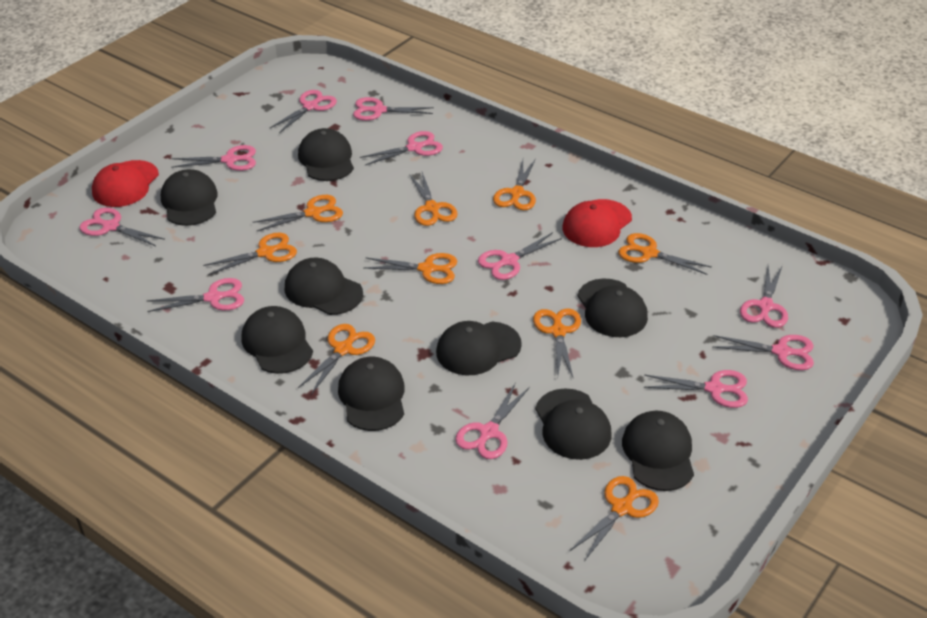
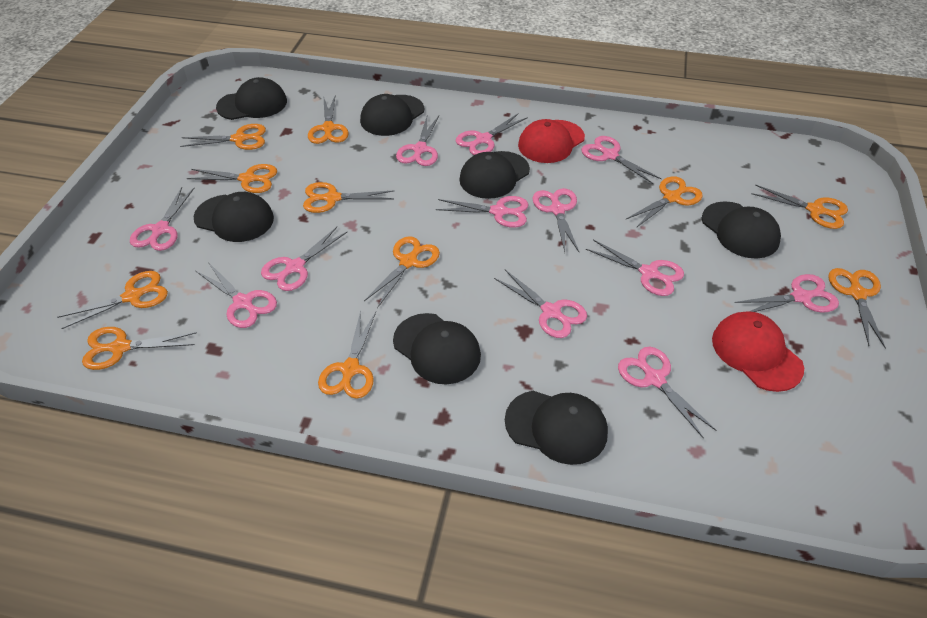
black cap: [161,169,218,226] [241,306,313,374] [285,258,363,315] [298,128,354,181] [338,357,405,431] [436,321,522,375] [535,388,611,460] [577,278,648,337] [622,411,694,491] = 9 -> [193,192,274,242] [216,77,287,120] [360,94,424,136] [393,313,481,384] [459,151,530,199] [505,391,608,465] [702,201,781,259] = 7
orange scissors: [203,233,297,275] [253,195,343,231] [298,324,375,395] [364,253,457,284] [409,172,458,226] [493,159,536,210] [533,308,581,377] [570,476,659,561] [618,233,712,275] = 9 -> [58,271,168,329] [82,327,197,370] [180,124,266,150] [187,164,277,193] [303,182,394,213] [308,96,349,144] [318,311,376,399] [364,236,440,308] [626,176,703,228] [751,184,848,229] [828,268,886,349] = 11
pink scissors: [79,208,165,246] [147,278,244,312] [171,145,256,171] [269,90,337,133] [353,97,434,121] [360,131,443,165] [455,382,530,459] [478,232,562,280] [644,370,748,408] [712,335,814,370] [740,266,788,328] = 11 -> [130,187,194,251] [196,262,277,328] [261,227,347,291] [396,116,439,166] [436,196,529,228] [456,113,528,155] [494,270,587,338] [532,188,579,252] [581,136,662,184] [586,240,684,296] [618,347,717,438] [734,274,839,313] = 12

